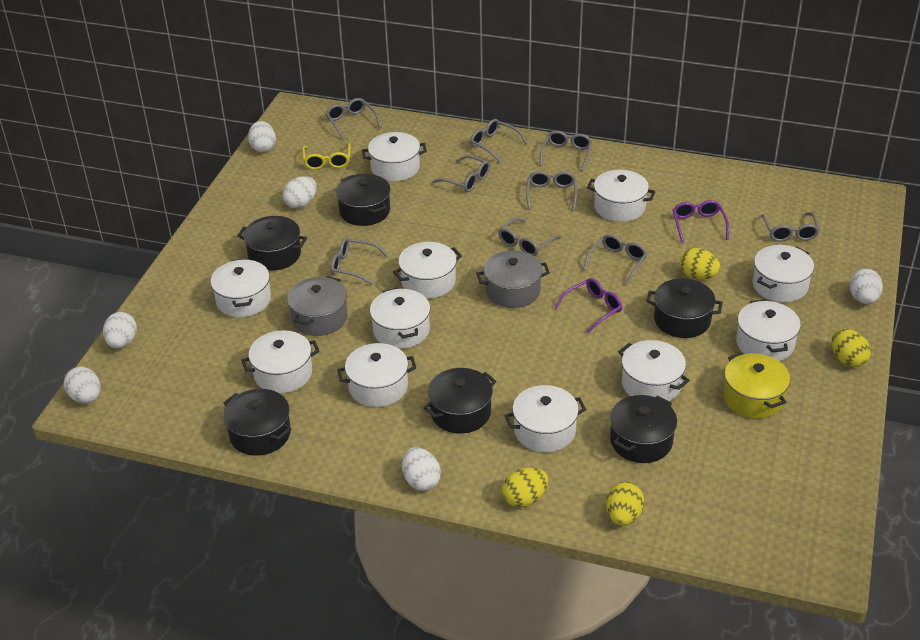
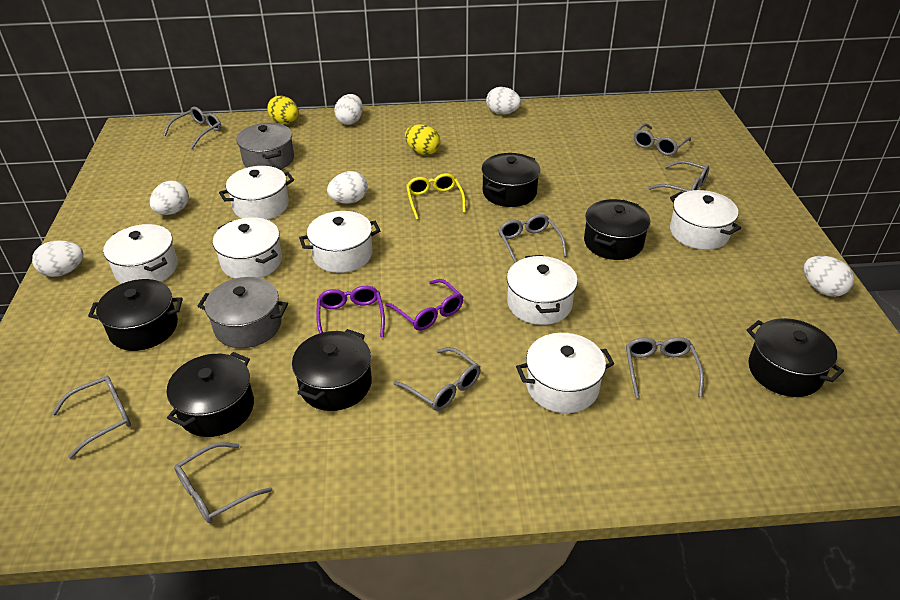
grey glasses: [326,98,381,140] [331,238,388,285] [432,155,490,192] [470,119,528,163] [498,217,562,256] [526,171,577,211] [540,131,592,172] [583,234,647,286] [761,212,820,242] = 9 -> [52,375,131,459] [163,107,221,148] [174,442,272,523] [394,347,481,411] [498,214,567,263] [626,337,704,398] [634,123,691,156] [648,160,709,192] = 8
white pot: [211,258,271,317] [241,330,320,393] [337,343,416,407] [362,132,427,181] [370,288,430,349] [393,242,462,299] [504,385,586,452] [587,170,656,222] [618,340,690,401] [736,300,801,361] [752,245,814,302] = 11 -> [103,224,178,284] [213,217,282,279] [219,166,294,220] [299,211,380,273] [507,255,578,325] [516,333,614,413] [670,190,741,250] = 7
yellow egg: [502,467,548,508] [606,482,644,526] [680,248,721,280] [832,328,871,367] = 4 -> [267,96,299,124] [405,124,440,155] = 2
yellow pot: [723,352,790,419] = 1 -> none = 0

